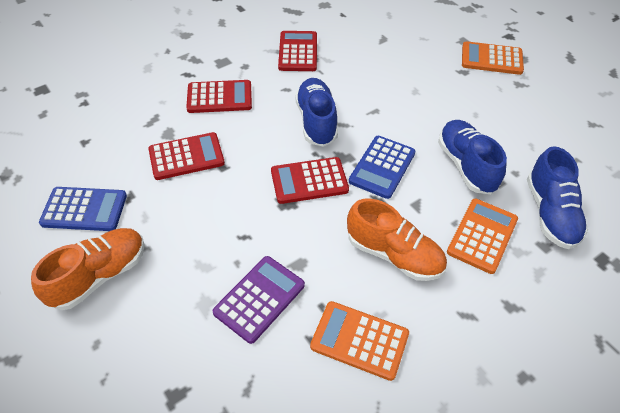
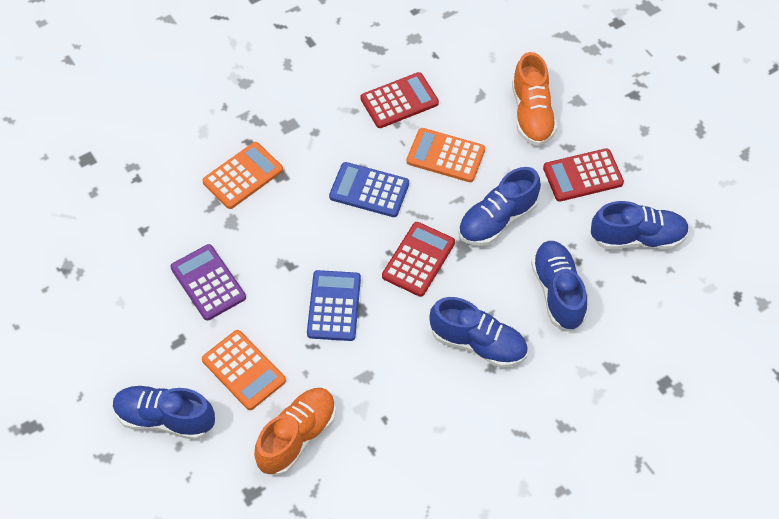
blue shoe: [295,78,338,147] [438,120,507,194] [527,146,588,249] = 3 -> [113,385,215,440] [429,297,528,368] [458,167,541,246] [531,241,587,331] [591,201,689,249] = 5
red calculator: [148,132,225,180] [186,80,252,113] [271,157,349,204] [278,31,317,71] = 4 -> [360,72,439,128] [382,222,455,297] [543,148,624,202] = 3

